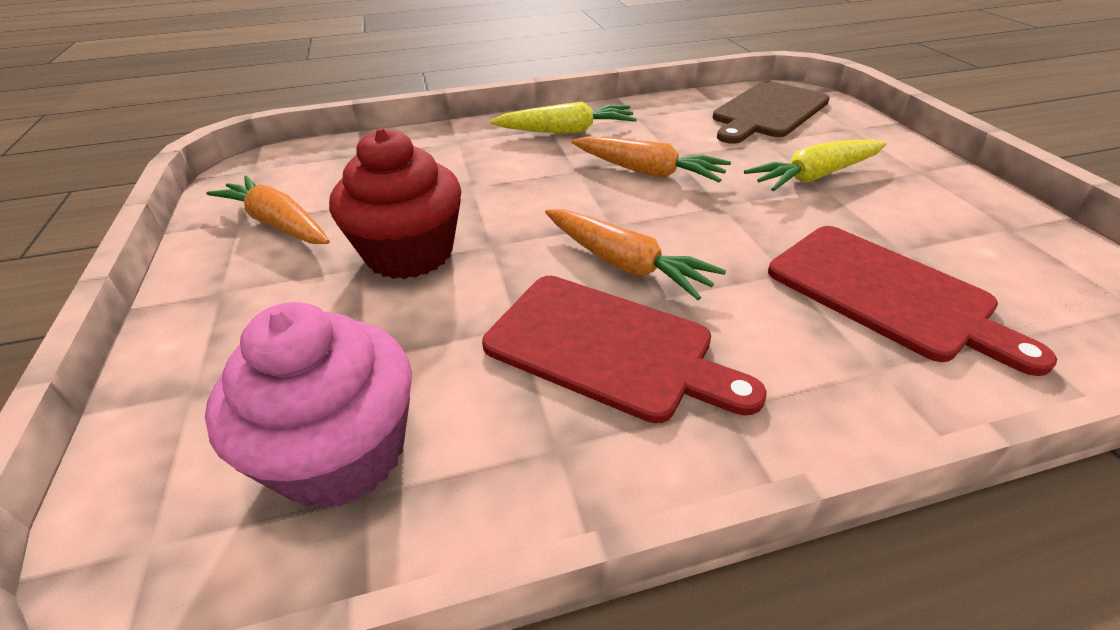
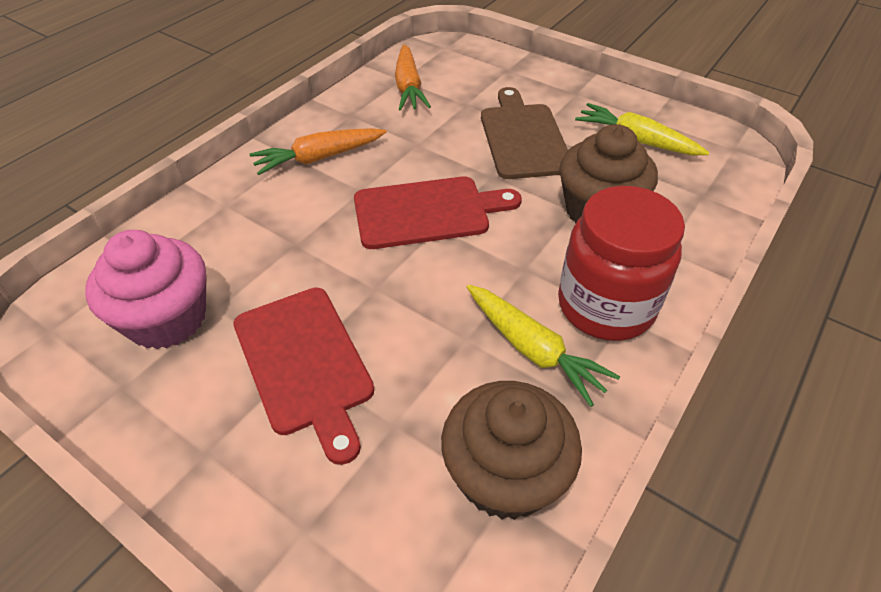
brown cupcake: none = 0 -> [441,381,582,520] [560,124,658,224] = 2
orange carrot: [206,175,329,244] [545,209,726,300] [571,136,731,182] = 3 -> [249,128,386,175] [395,44,431,110] = 2
red cupcake: [329,128,461,279] = 1 -> none = 0
red jar: none = 0 -> [558,186,685,341] = 1

